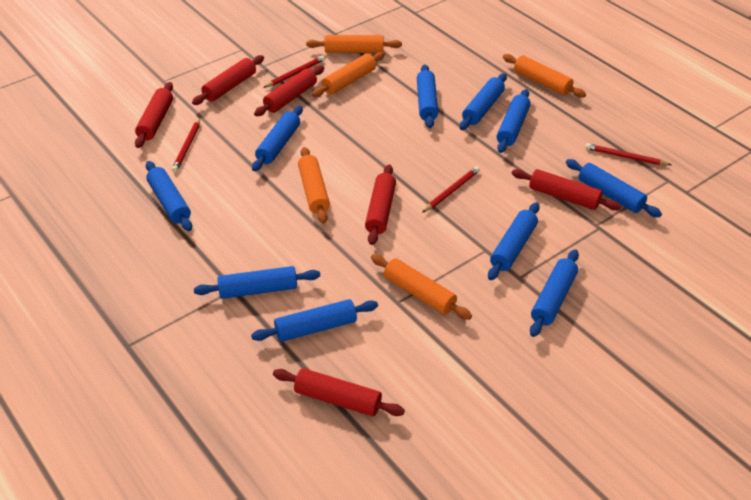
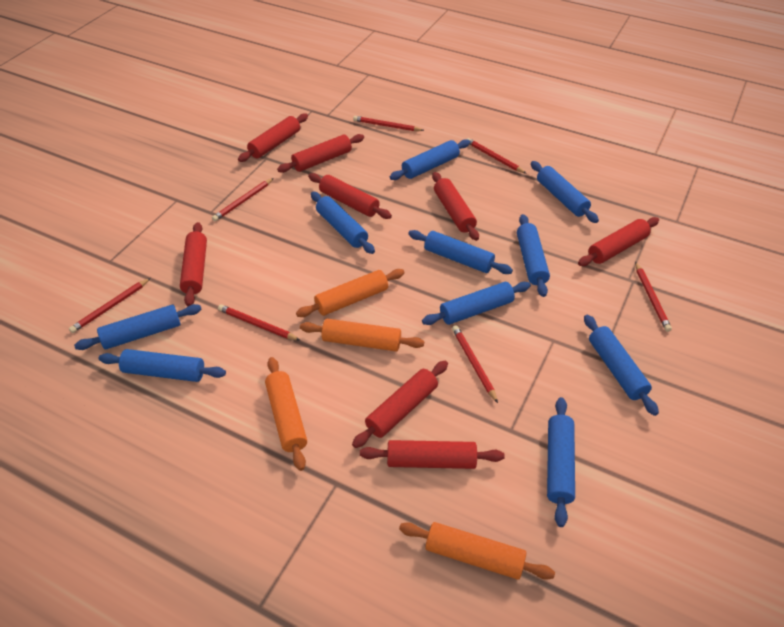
orange rolling pin: [298,147,330,224] [306,35,402,53] [312,52,385,97] [371,254,472,320] [503,54,586,98] = 5 -> [265,357,307,471] [296,269,405,317] [300,319,424,351] [399,522,555,580] = 4
red pencil: [172,118,200,172] [263,55,325,88] [422,166,480,213] [585,143,671,165] = 4 -> [69,278,151,333] [212,178,274,221] [218,304,301,341] [353,116,424,131] [452,325,498,403] [467,138,527,174] [635,262,672,332] = 7
red rolling pin: [135,82,173,148] [192,55,264,105] [254,66,324,116] [273,368,405,416] [365,164,396,245] [512,169,621,210] = 6 -> [180,222,207,306] [238,113,308,162] [277,134,364,173] [308,173,392,219] [352,361,448,448] [360,440,505,469] [432,172,479,241] [578,217,659,266] = 8

